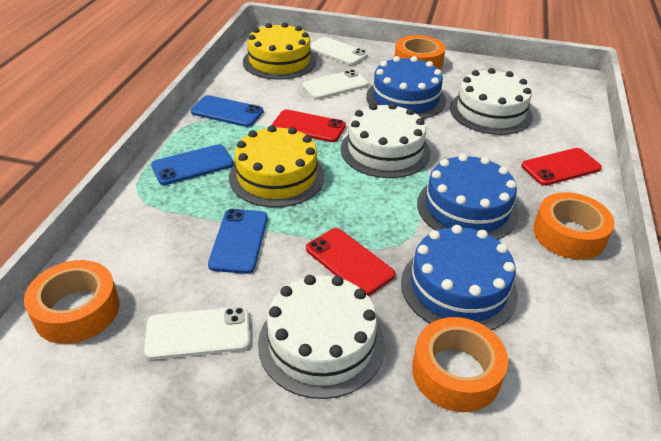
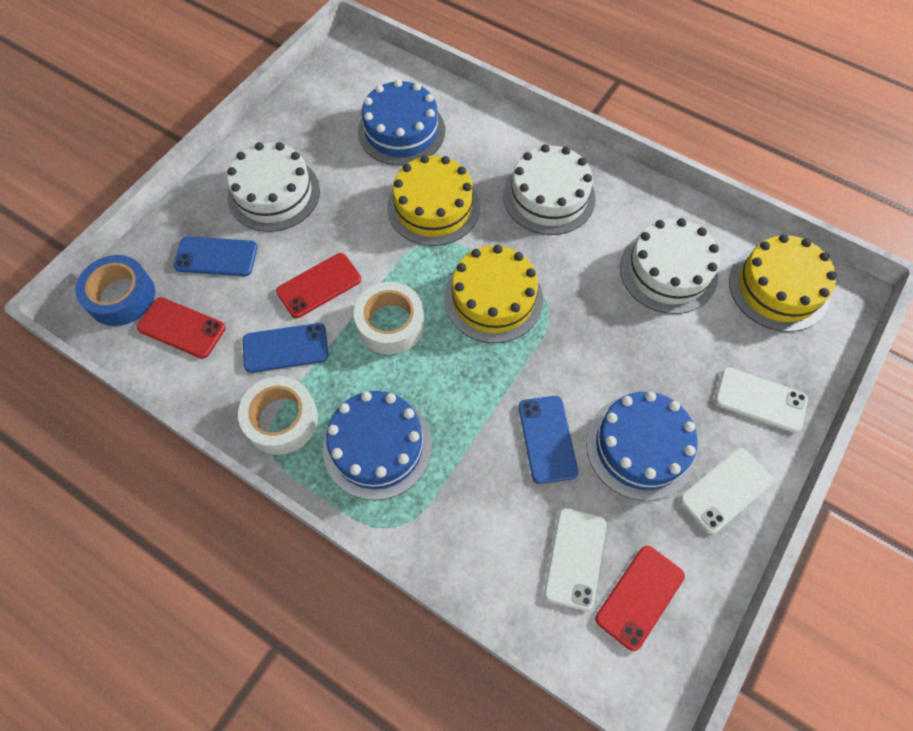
blue tape: none = 0 -> [75,255,155,326] = 1
orange tape: [24,260,120,344] [395,35,446,70] [412,317,508,412] [533,192,615,260] = 4 -> none = 0
white tape: none = 0 -> [238,376,318,455] [354,282,425,355] = 2
yellow cake: [229,125,325,207] [243,22,316,80] = 2 -> [387,155,480,246] [444,245,543,343] [729,234,837,332] = 3

